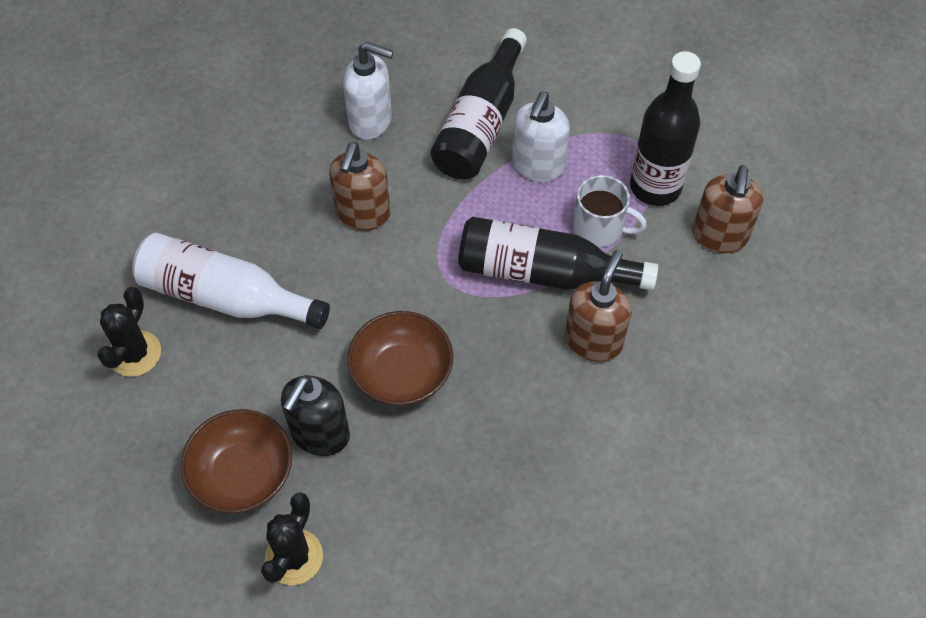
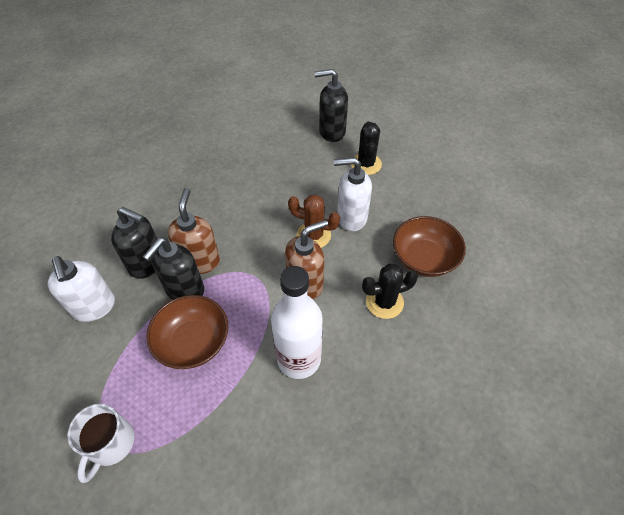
black bottle: [430,28,527,179] [458,217,659,290] [630,51,701,206] = 3 -> none = 0
black soap dispenser: [281,375,350,456] = 1 -> [111,207,157,279] [143,237,204,300] [314,69,348,142] = 3
brown cactus: none = 0 -> [288,194,340,248] = 1
brown soap dispenser: [329,142,391,231] [565,250,632,362] [692,165,763,253] = 3 -> [168,188,220,274] [285,219,328,299] = 2

